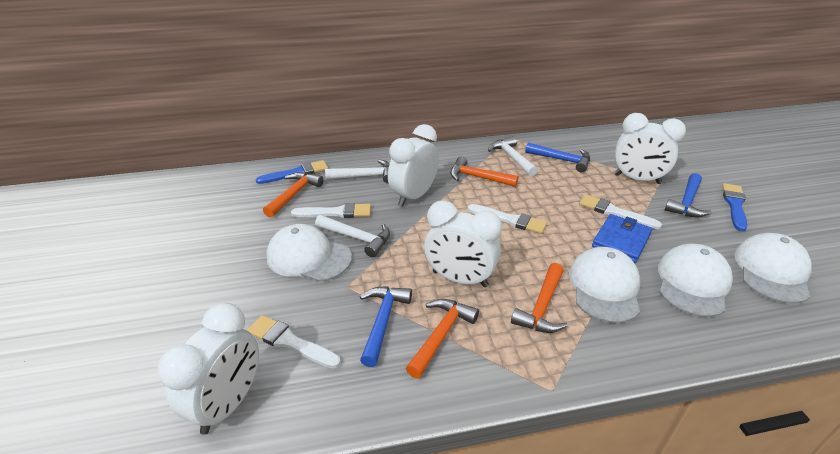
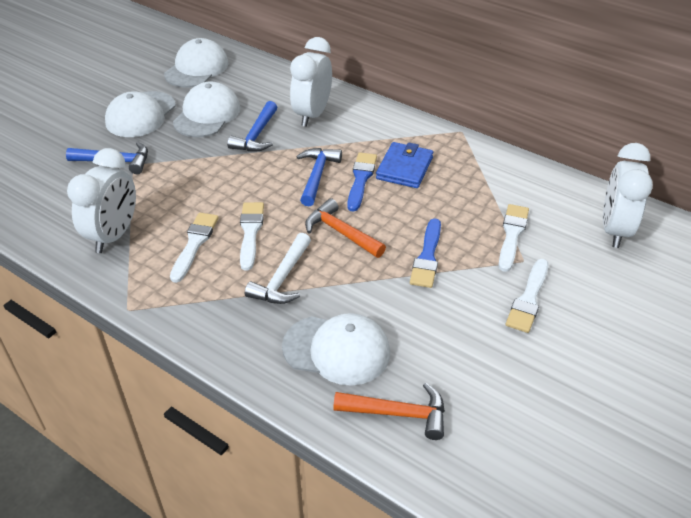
orange hammer: [263,172,324,218] [406,299,479,378] [450,156,518,187] [511,263,568,333] = 4 -> [305,198,386,258] [333,383,445,440] = 2
white clock: [158,303,259,435] [388,124,439,207] [424,201,502,287] [614,113,686,184] = 4 -> [67,148,136,253] [290,37,332,127] [603,143,653,248] = 3
white hammer: [315,215,390,257] [325,159,389,183] [488,136,538,176] = 3 -> [245,233,311,304] = 1

